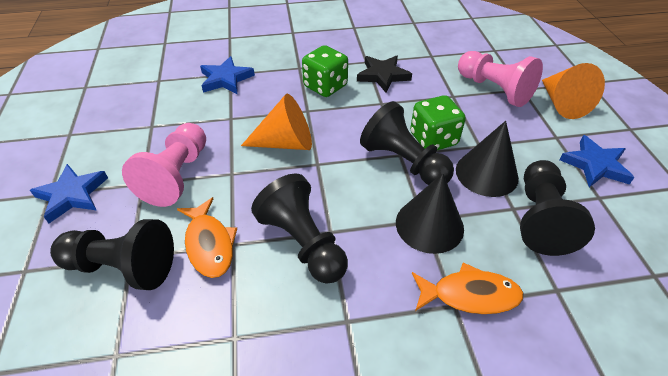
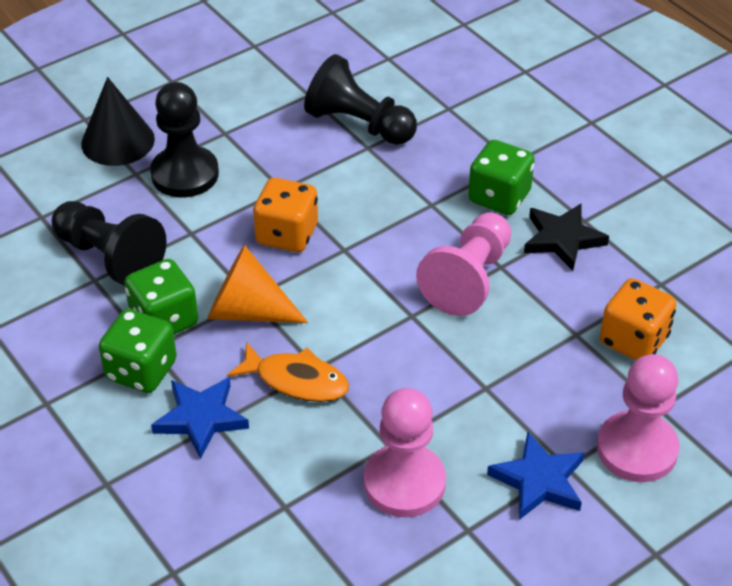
black cone: [396,173,464,254] [456,121,519,197] = 2 -> [81,77,155,166] = 1
black pawn: [50,219,174,290] [251,174,348,284] [360,101,454,185] [520,160,595,256] = 4 -> [52,201,167,286] [150,82,219,197] [304,54,417,145] = 3
blue star: [30,164,108,223] [200,56,255,94] [560,135,635,187] = 3 -> [151,377,249,459] [487,431,584,520] = 2
green dice: [302,45,348,97] [410,95,466,150] = 2 -> [99,309,177,393] [124,259,198,334] [468,140,535,215] = 3
orange cone: [241,94,312,150] [542,63,605,119] = 2 -> [207,245,308,323] = 1
orange dice: none = 0 -> [253,178,318,252] [600,278,677,360] = 2
orange fish: [177,197,237,278] [412,262,523,314] = 2 -> [227,342,349,402] = 1
pink pawn: [122,123,206,207] [458,51,543,107] = 2 -> [364,388,446,517] [416,212,511,316] [597,354,680,482] = 3

